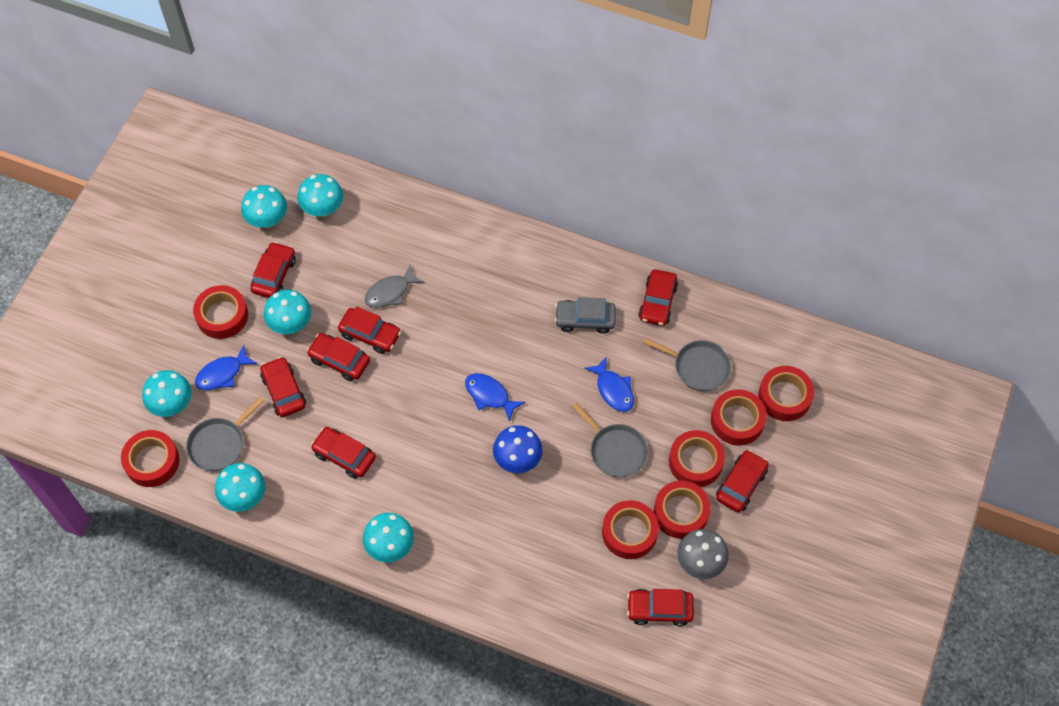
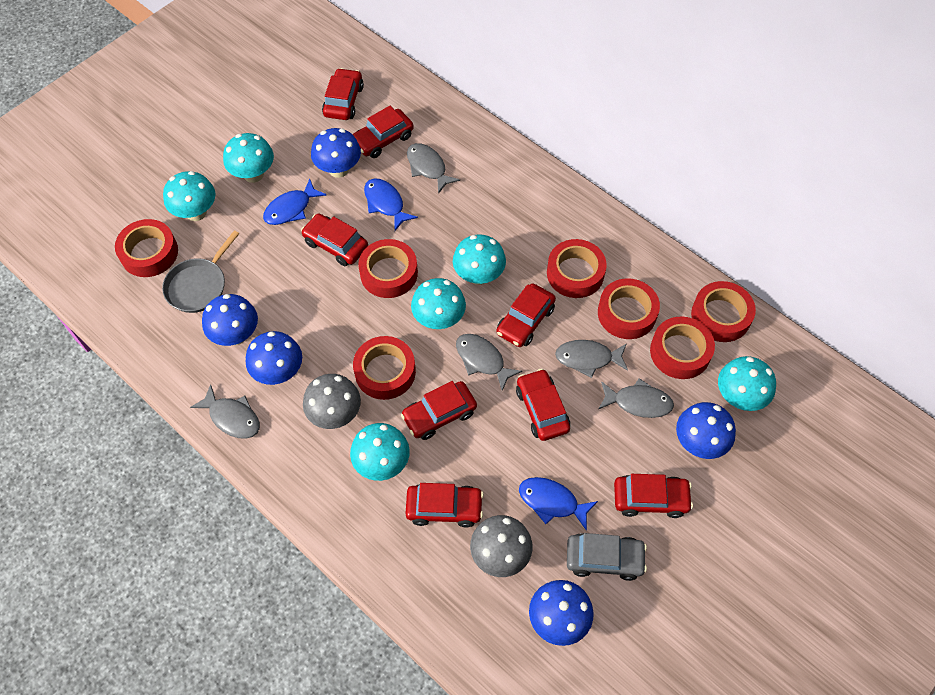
blue mushroom: [493,425,543,473] = 1 -> [202,294,258,346] [246,331,302,385] [311,128,361,178] [529,580,594,646] [676,402,736,459] = 5
grey fish: [365,265,424,308] = 1 -> [190,384,260,439] [407,143,460,194] [456,334,522,391] [555,340,628,378] [598,378,674,418] = 5
grey mushroom: [677,529,729,579] = 1 -> [303,374,361,429] [470,515,532,577] = 2
grey pan: [186,396,265,471] [572,403,648,478] [643,338,731,391] = 3 -> [162,230,239,313] = 1

